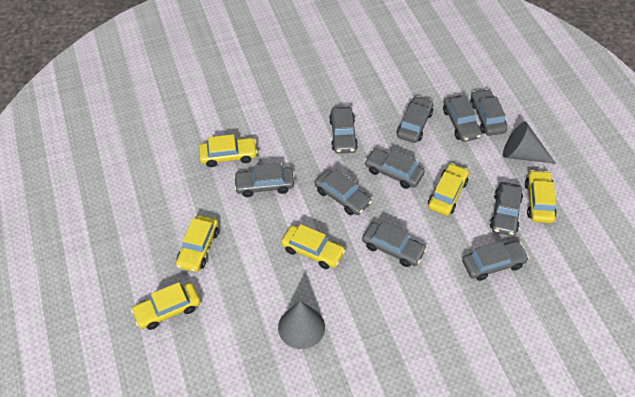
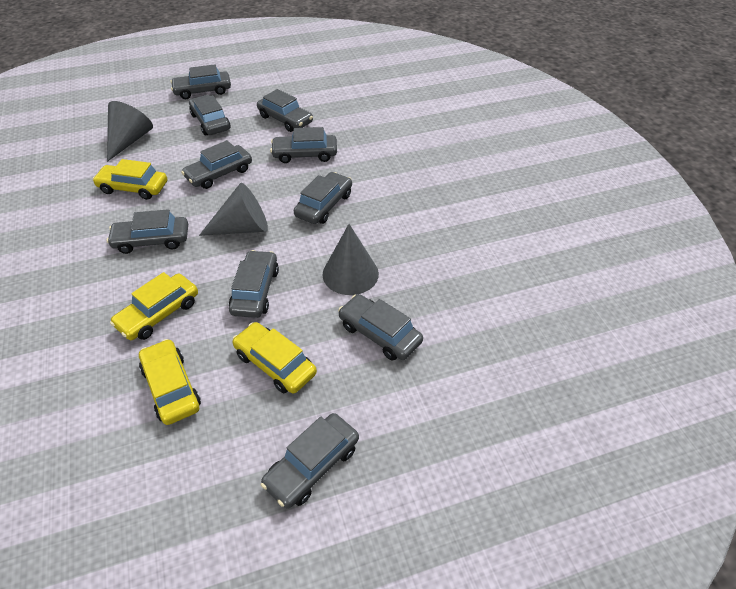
grey cone: [278,301,325,349] [503,122,556,164] = 2 -> [107,101,153,162] [199,183,268,236] [322,224,379,295] = 3
yellow car: [131,282,200,330] [176,215,219,272] [199,134,258,167] [281,224,346,269] [428,163,469,216] [525,170,557,223] = 6 -> [92,159,167,200] [110,272,198,340] [139,339,201,425] [232,322,317,394] = 4

